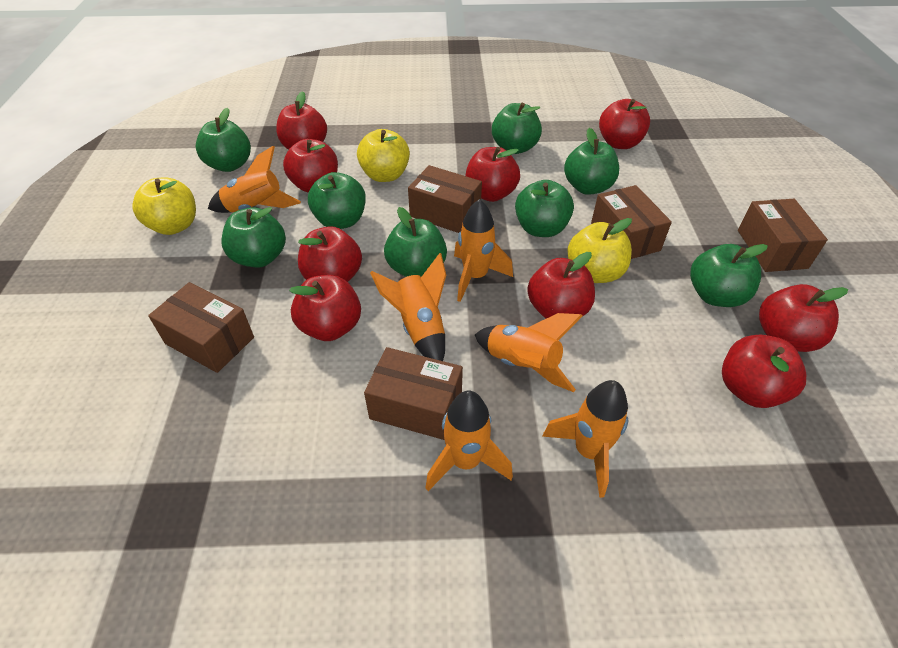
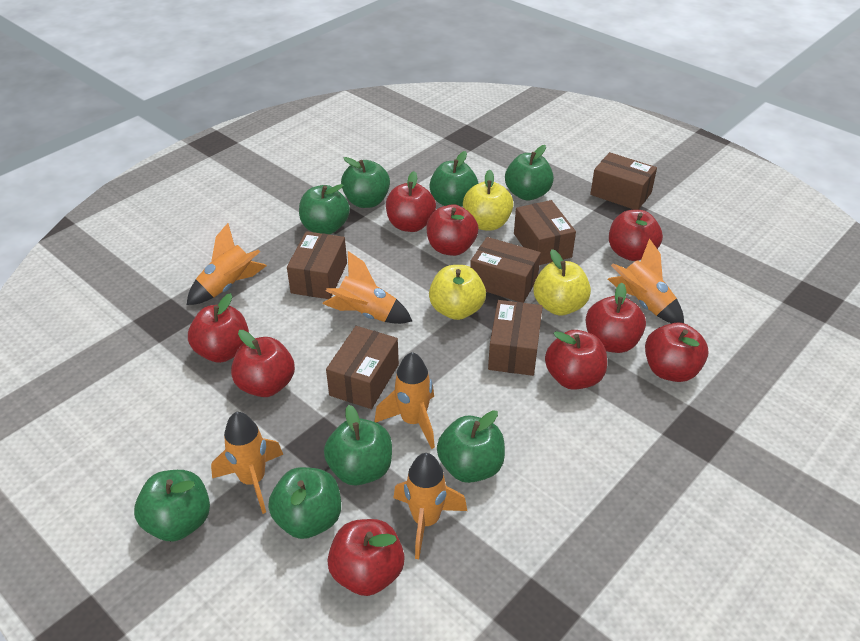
brown box: [148,282,254,373] [364,347,463,440] [408,165,482,233] [591,185,672,259] [738,199,828,272] = 5 -> [287,231,347,299] [326,326,399,409] [470,237,541,303] [488,300,543,376] [514,200,576,265] [590,152,657,210] = 6

